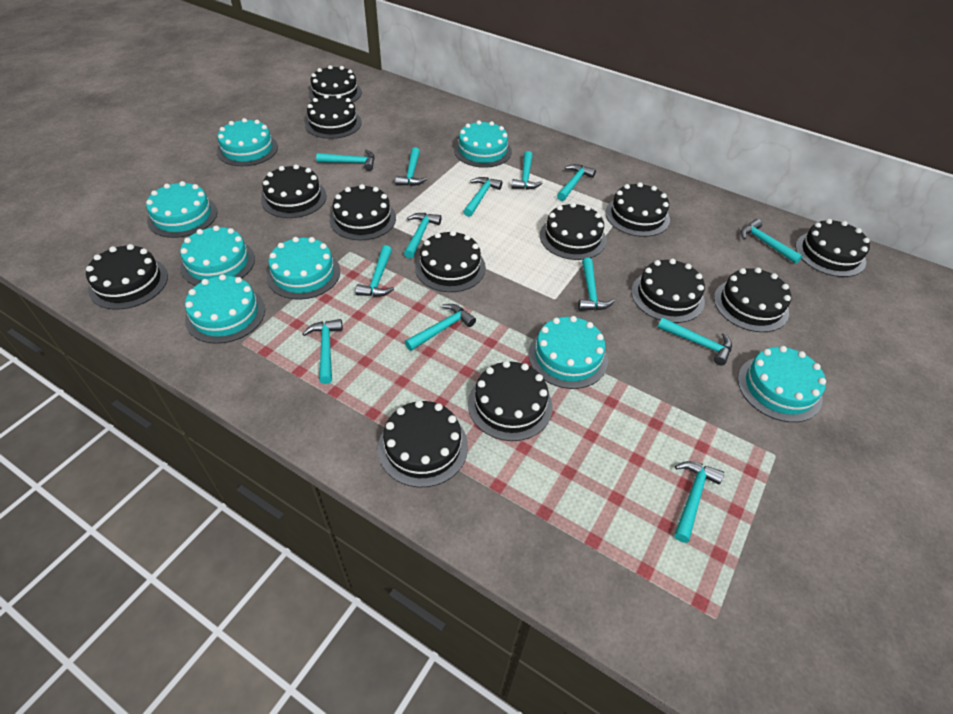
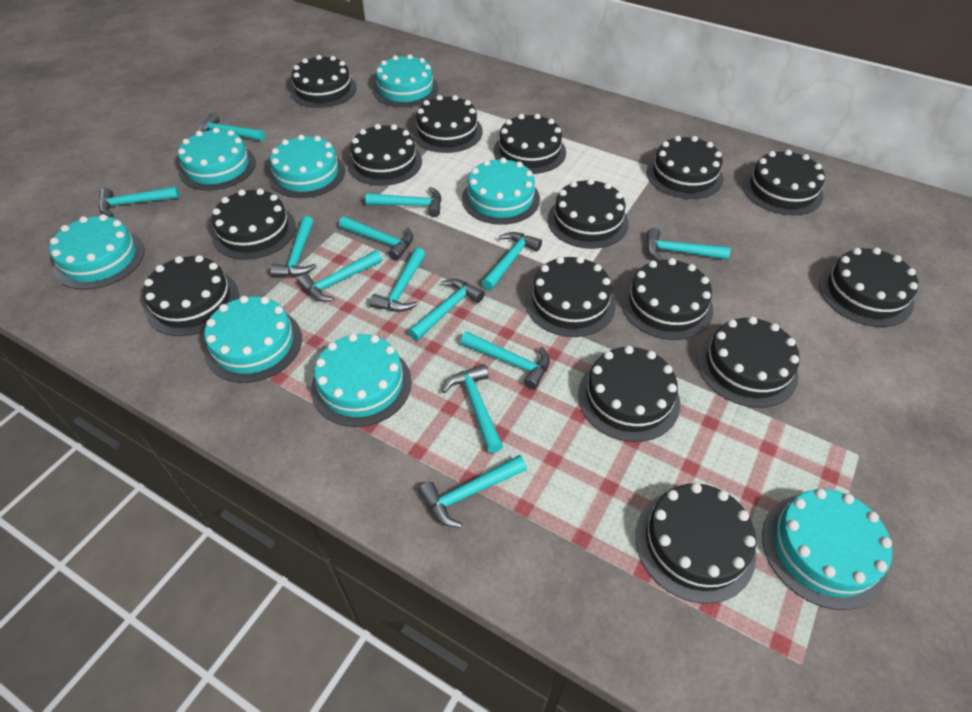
black cake: [86,244,168,310] [261,164,327,218] [305,94,362,139] [309,65,362,102] [330,184,396,240] [378,400,468,487] [415,231,486,292] [468,361,553,441] [540,203,606,260] [605,182,670,237] [631,259,705,323] [714,268,791,332] [795,219,870,277] = 13 -> [143,255,239,336] [212,189,296,260] [290,55,357,108] [348,124,422,186] [412,95,483,153] [494,114,566,174] [525,256,616,337] [547,178,629,249] [578,346,680,442] [621,258,713,340] [635,483,756,604] [646,136,723,199] [698,316,800,408] [743,150,825,215] [819,247,918,327] = 15

